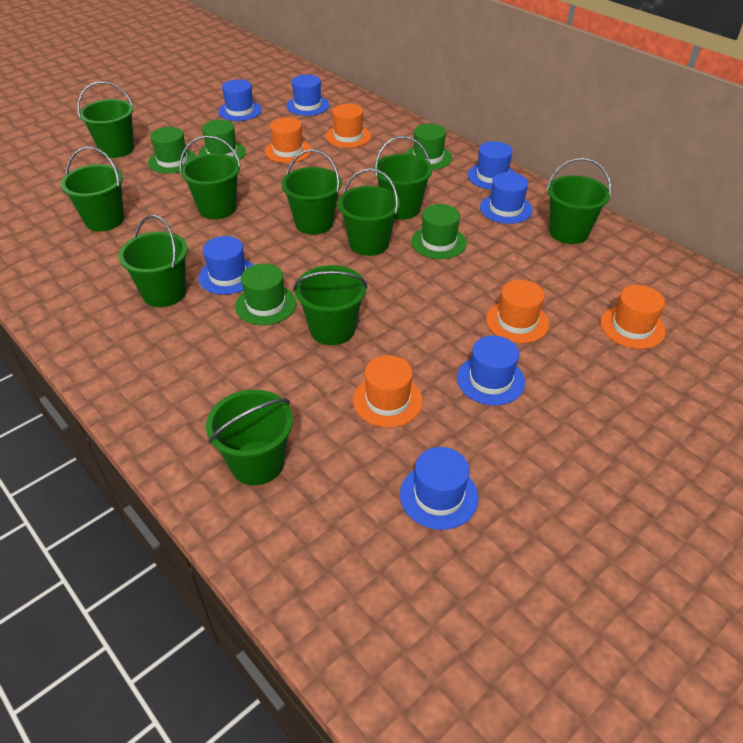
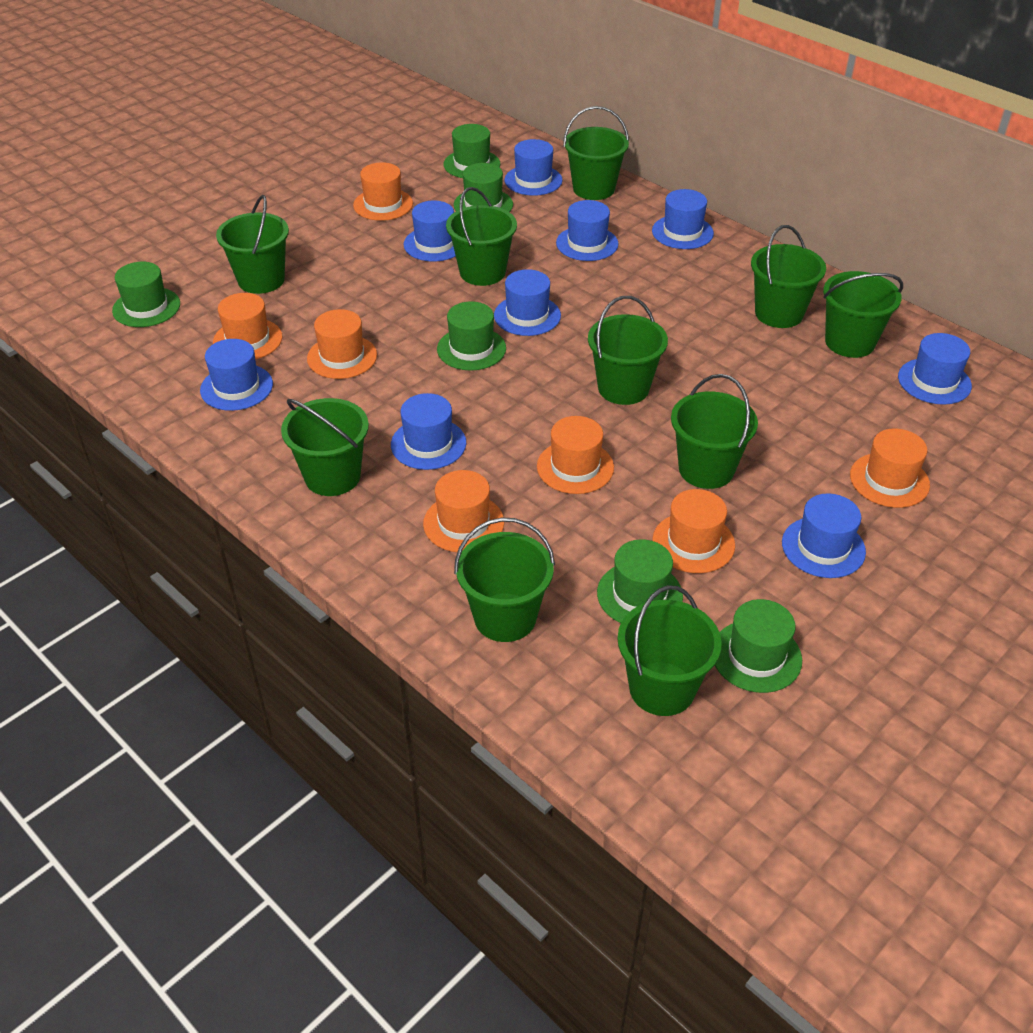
blue hat: [198,236,253,295] [218,79,262,121] [286,75,329,116] [400,447,478,530] [457,336,525,405] [467,141,515,190] [480,172,533,224] = 7 -> [200,339,273,411] [391,393,466,470] [404,201,456,262] [494,269,561,336] [505,139,563,196] [556,200,619,261] [652,189,714,249] [782,493,866,578] [898,333,972,405] = 9
green hat: [148,127,196,173] [198,120,246,160] [235,264,297,325] [405,124,452,170] [411,204,467,259] = 5 -> [112,262,180,327] [437,301,506,371] [444,124,500,178] [454,163,513,212] [597,539,683,623] [715,599,802,693] = 6
orange hat: [265,117,312,163] [326,104,371,148] [353,355,423,427] [486,280,549,343] [600,285,666,349] = 5 -> [213,293,282,359] [307,309,377,379] [353,162,413,221] [423,470,504,552] [537,416,614,494] [652,489,735,573] [850,429,930,508] = 7

